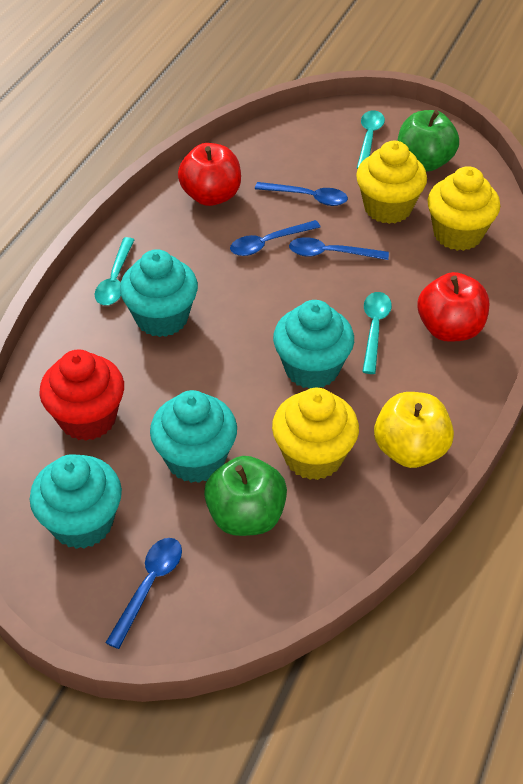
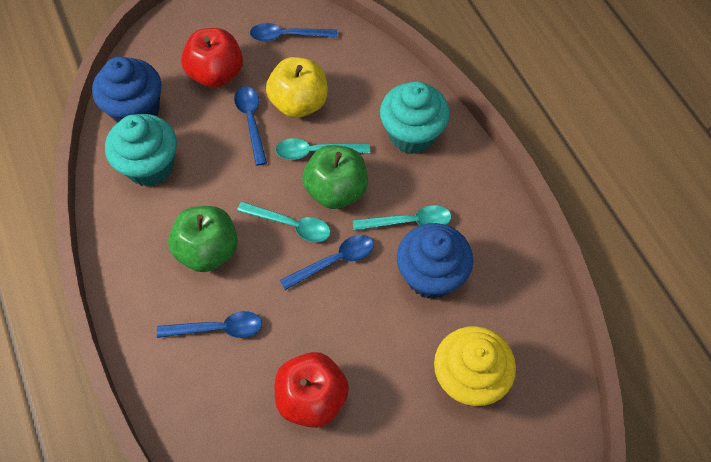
blue cupcake: none = 0 -> [92,56,161,123] [397,223,473,299] = 2
red cupcake: [39,350,124,441] = 1 -> none = 0
turquoise cupcake: [30,454,122,549] [120,249,198,337] [150,390,237,483] [273,300,354,389] = 4 -> [105,114,177,187] [380,81,450,154] = 2
yellow cupcake: [272,388,359,480] [356,141,427,224] [427,166,500,251] = 3 -> [434,326,516,406] = 1

